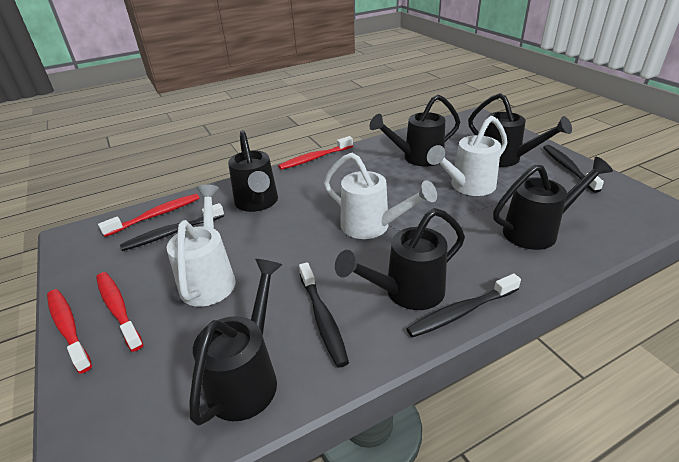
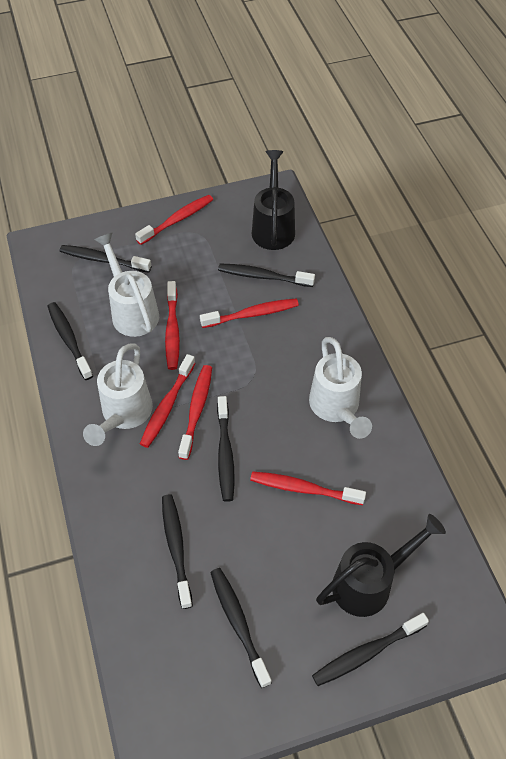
black toothbrush: [120,203,224,251] [299,262,349,367] [406,274,521,338] [543,145,604,193] = 4 -> [47,302,93,380] [60,245,151,273] [162,494,193,609] [210,568,272,688] [217,396,235,502] [218,264,315,287] [312,613,429,686] = 7
black watering can: [190,259,282,426] [228,130,278,212] [335,208,465,310] [369,94,460,167] [468,93,572,167] [493,157,613,250] = 6 -> [252,150,295,250] [316,514,446,617] = 2
red toothbrush: [47,289,92,374] [96,272,143,352] [98,194,200,237] [278,136,353,170] = 4 -> [135,195,213,245] [140,354,195,448] [165,281,180,370] [178,365,212,460] [200,299,299,328] [250,472,366,505] = 6

